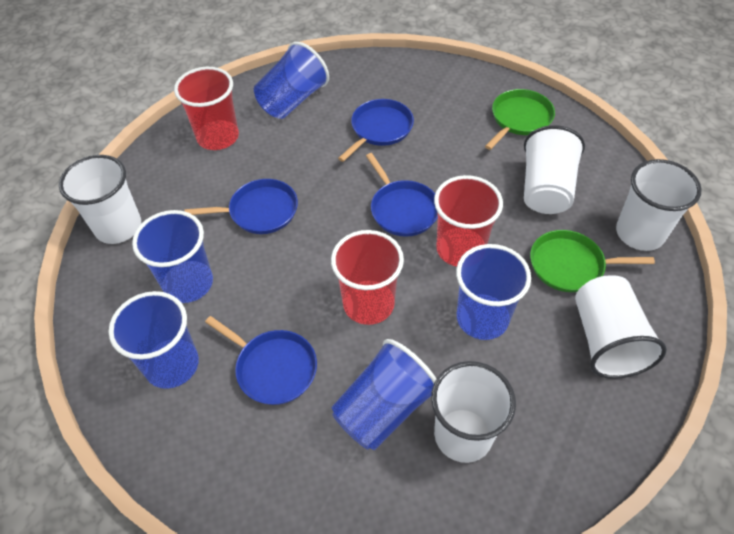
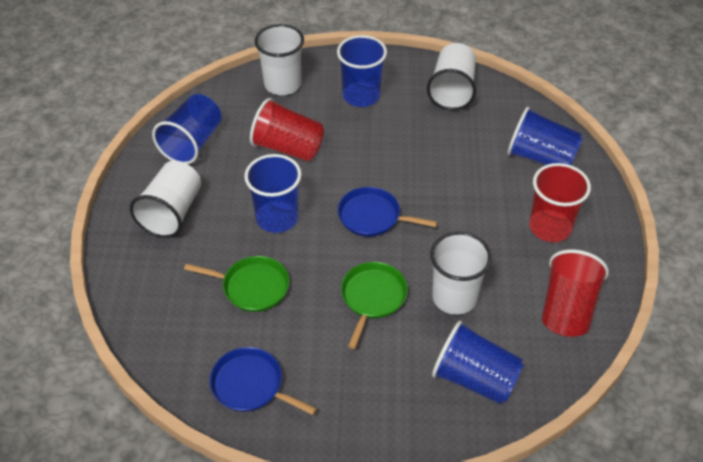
blue pan: [184,179,298,234] [205,316,317,405] [338,99,414,162] [366,153,438,237] = 4 -> [210,347,317,415] [338,187,437,237] = 2
white cup: [59,155,141,244] [431,361,516,463] [524,125,585,214] [575,275,667,379] [616,159,702,251] = 5 -> [130,161,201,238] [255,24,304,95] [427,43,476,110] [430,232,492,315] = 4

